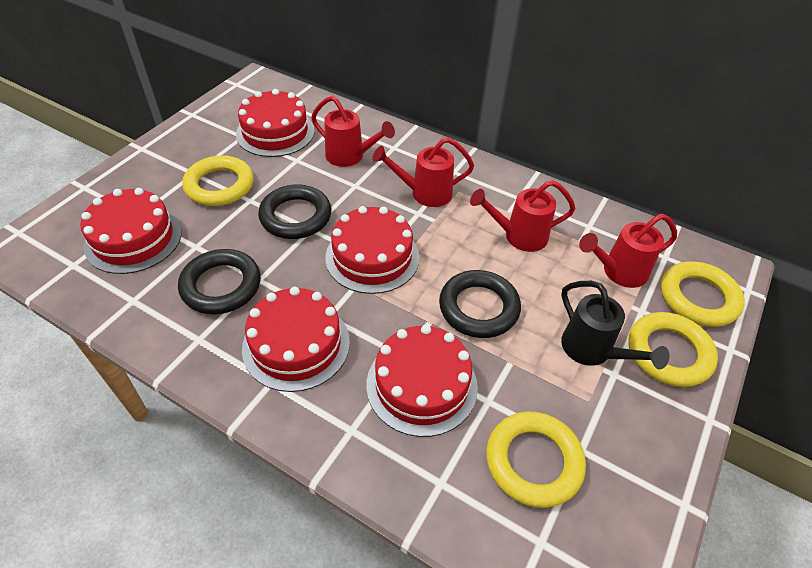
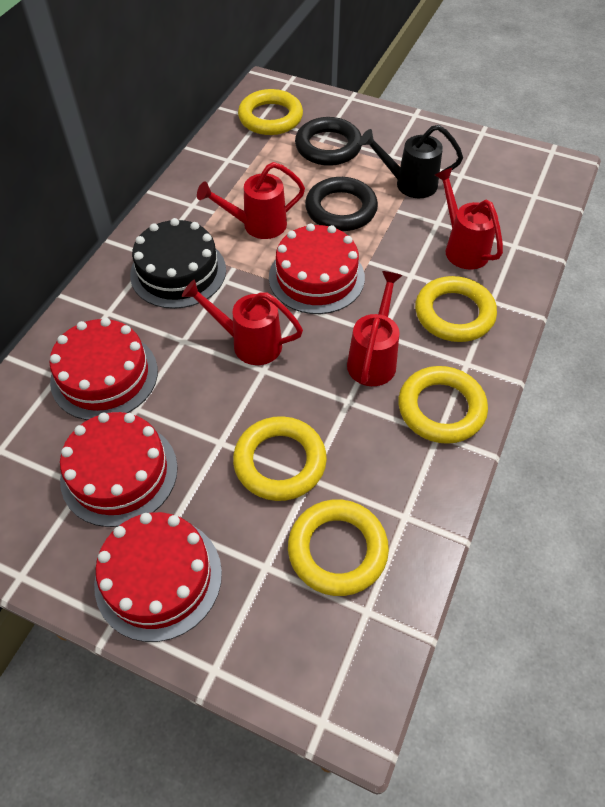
black cake: none = 0 -> [130,218,226,309] = 1
black ring: [178,249,261,314] [258,185,331,239] [439,270,521,338] = 3 -> [295,117,362,166] [305,177,378,231] = 2
red cake: [81,188,182,274] [236,89,315,157] [242,287,350,392] [325,206,420,294] [366,325,478,437] = 5 -> [50,318,158,420] [60,412,178,527] [94,512,222,642] [269,223,365,314] = 4
yellow ring: [182,155,254,206] [486,411,586,508] [629,312,718,387] [661,261,745,327] = 4 -> [233,416,327,501] [238,89,303,135] [288,499,389,596] [398,366,488,444] [415,276,497,342] = 5

